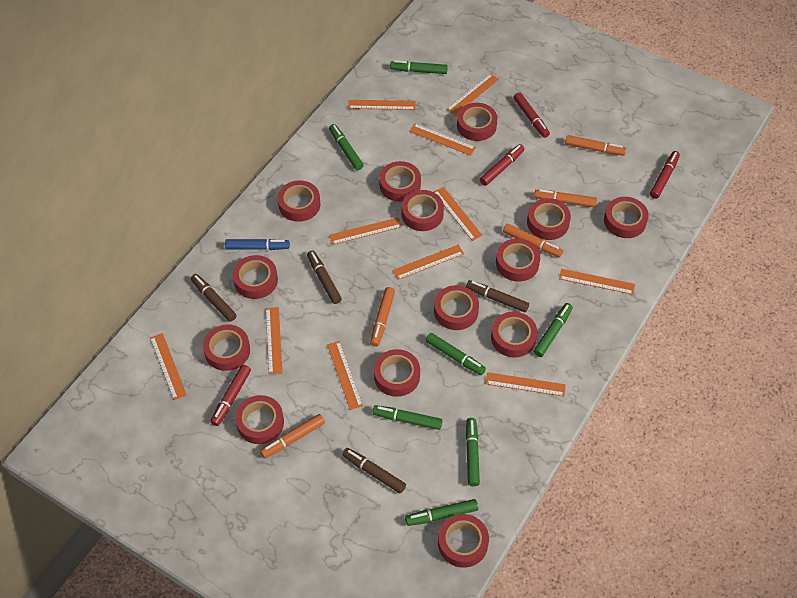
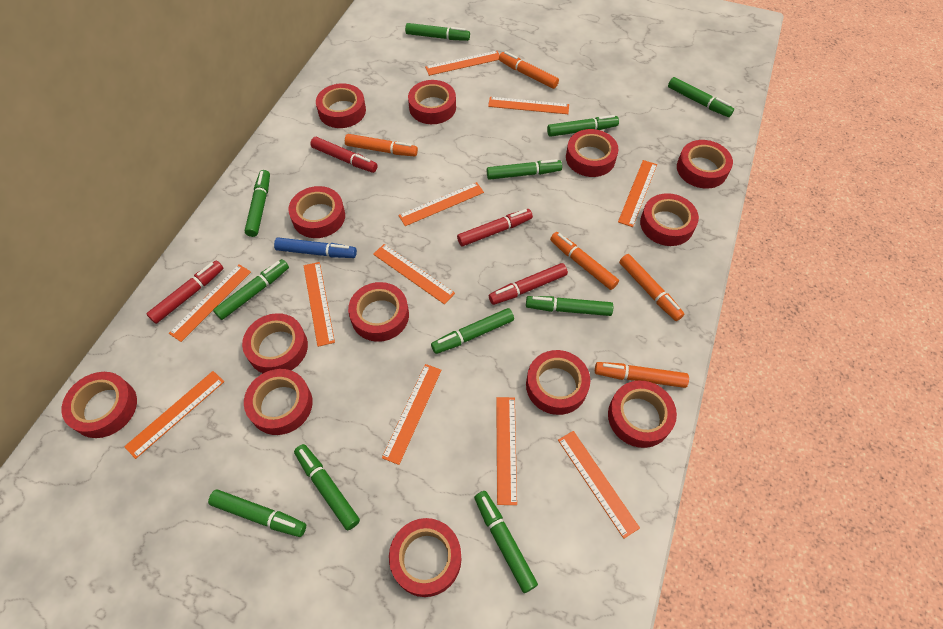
brown marker: [191,274,237,322] [307,250,342,304] [342,448,406,493] [466,280,529,313] = 4 -> none = 0
green marker: [329,124,364,170] [372,405,442,430] [390,60,448,74] [405,499,478,526] [426,333,486,375] [466,418,480,486] [533,303,573,357] = 7 -> [208,490,306,537] [213,259,289,320] [245,170,270,237] [294,444,360,530] [405,23,470,41] [431,308,514,354] [474,491,538,593] [487,159,562,180] [526,296,613,316] [547,115,619,137] [668,77,734,117] = 11
red tape: [203,324,250,371] [233,255,278,299] [235,395,284,444] [278,180,320,222] [374,349,420,397] [379,161,421,202] [401,190,444,231] [434,285,479,330] [438,514,489,568] [457,103,498,141] [491,312,537,357] [496,238,540,282] [527,198,571,240] [604,197,649,238] = 14 -> [62,372,137,438] [242,313,308,373] [244,369,313,435] [288,186,345,238] [316,83,366,128] [348,282,409,342] [389,518,461,597] [408,80,456,124] [526,350,590,415] [566,129,618,177] [608,381,677,448] [640,193,699,246] [677,140,733,189] = 13

